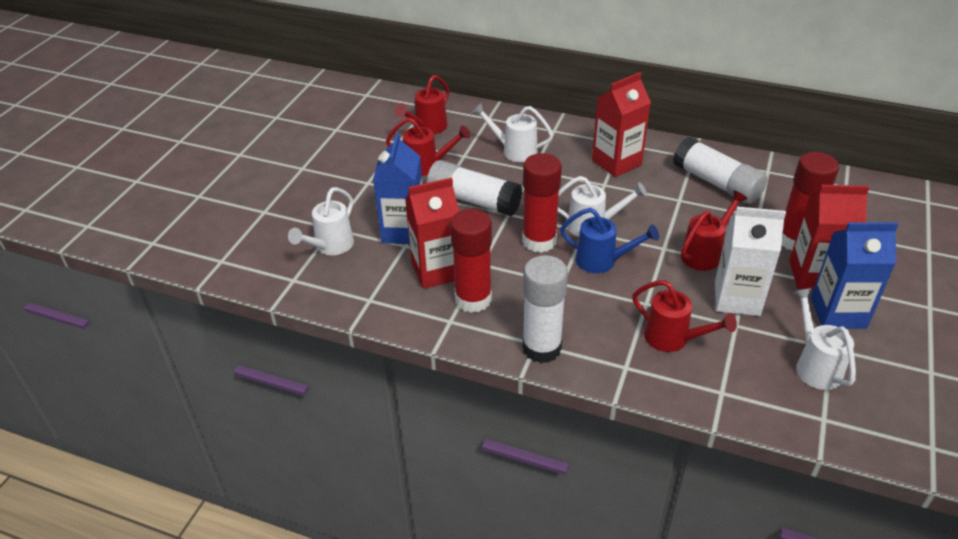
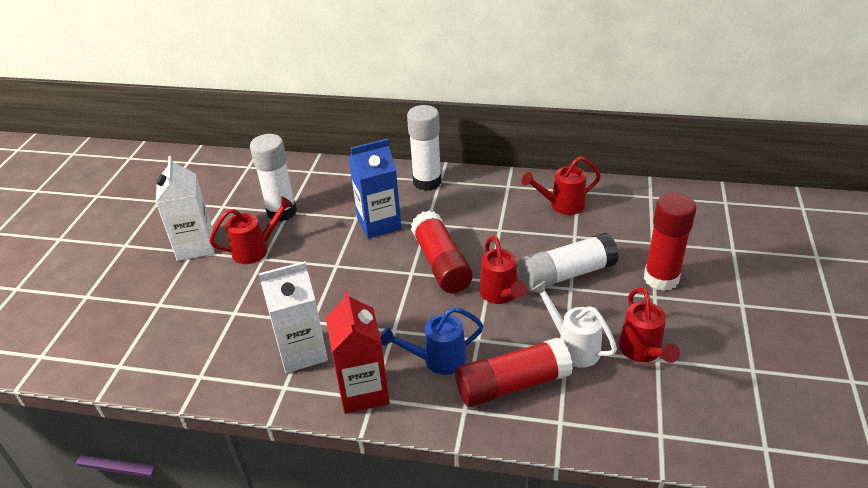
blue carton: [373,133,422,244] [811,222,898,329] = 2 -> [349,138,402,239] = 1
red carton: [405,177,459,289] [592,72,651,177] [789,185,869,289] = 3 -> [326,290,390,414] = 1
white carton: [715,207,786,316] = 1 -> [156,156,214,261] [258,261,328,373] = 2
white watering can: [288,187,354,255] [472,103,553,162] [558,176,647,237] [794,288,856,390] = 4 -> [531,281,617,368] = 1

